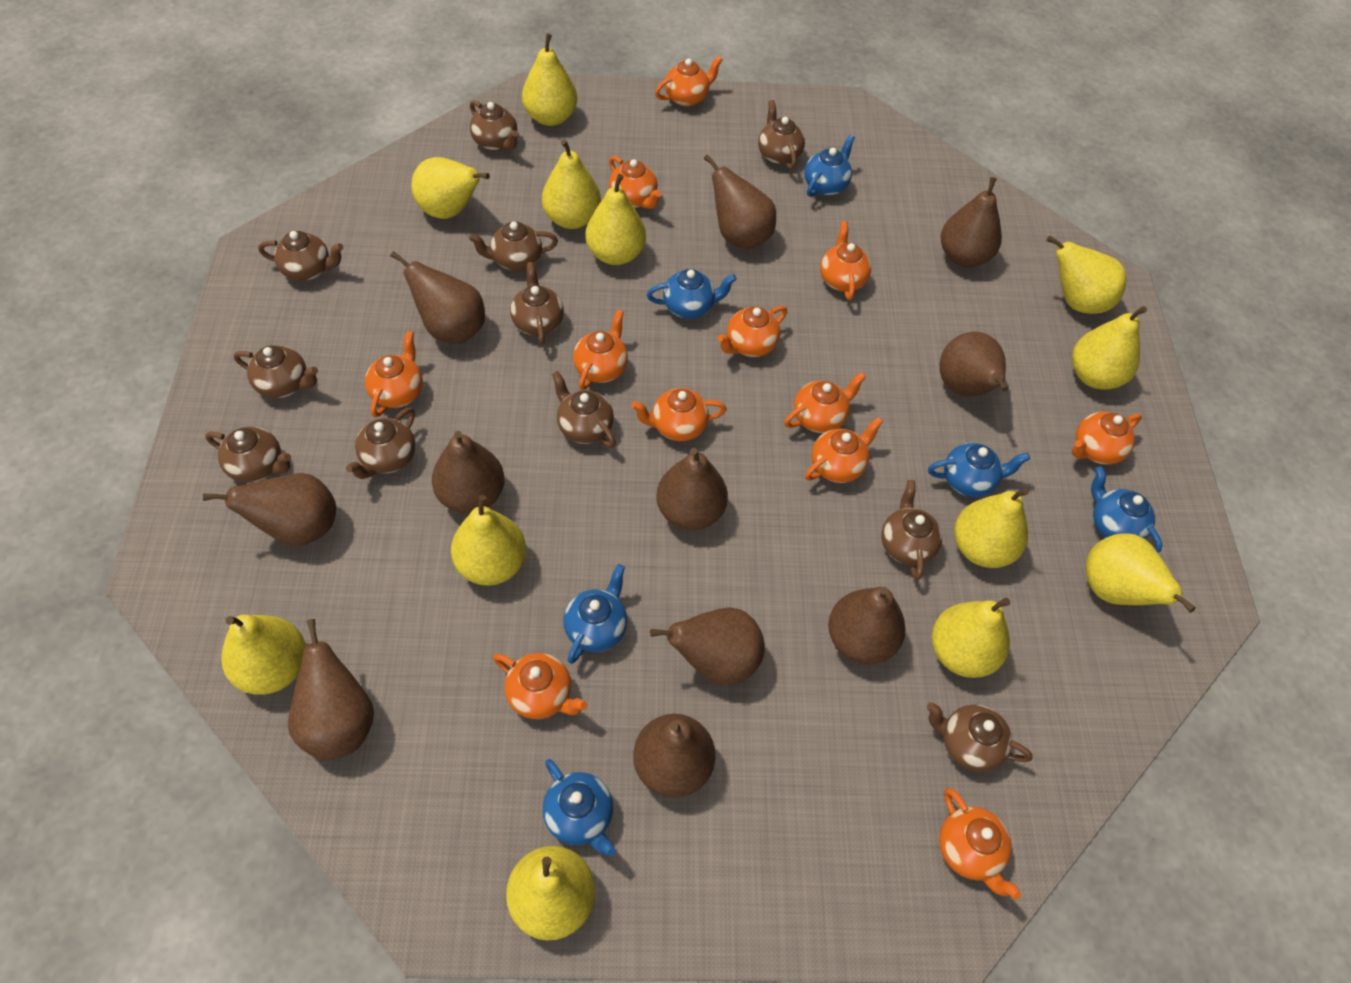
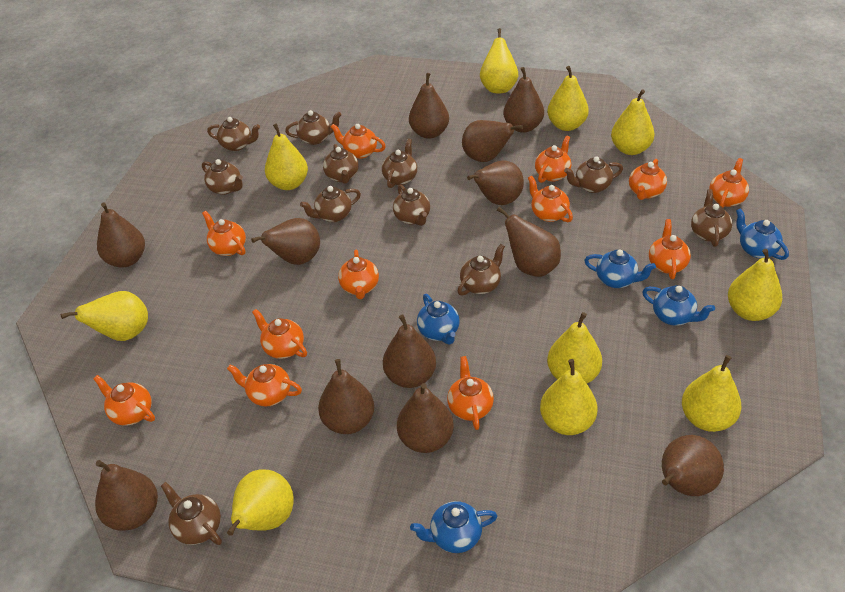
blue teapot: [543,759,615,856] [563,564,627,664] [647,269,737,319] [804,135,855,197] [928,443,1030,497] [1091,466,1163,553] = 6 -> [410,501,497,553] [417,294,460,344] [584,250,656,288] [642,285,715,326] [736,208,789,260] = 5
brown pear: [203,473,336,546] [288,619,374,760] [390,251,485,344] [432,431,505,514] [633,714,715,798] [650,607,765,686] [656,448,728,530] [704,154,776,249] [828,587,906,665] [940,332,1009,397] [941,177,1002,267] = 11 -> [95,460,158,531] [97,202,145,268] [251,218,320,265] [318,359,374,434] [383,315,436,388] [397,383,454,453] [409,73,449,139] [462,120,523,162] [467,160,524,205] [497,207,561,277] [503,67,544,133] [662,435,724,496] = 12
yellow pear: [221,614,306,695] [411,157,490,219] [451,495,526,586] [506,846,595,941] [522,33,577,126] [542,139,601,229] [585,174,646,265] [932,598,1010,678] [954,488,1029,568] [1046,236,1126,314] [1072,306,1147,390] [1086,533,1196,613] = 12 -> [61,291,148,341] [227,470,294,536] [265,124,308,190] [480,28,518,93] [540,359,598,435] [547,66,589,131] [547,312,602,383] [611,89,655,155] [682,355,742,432] [728,249,782,321] = 10

